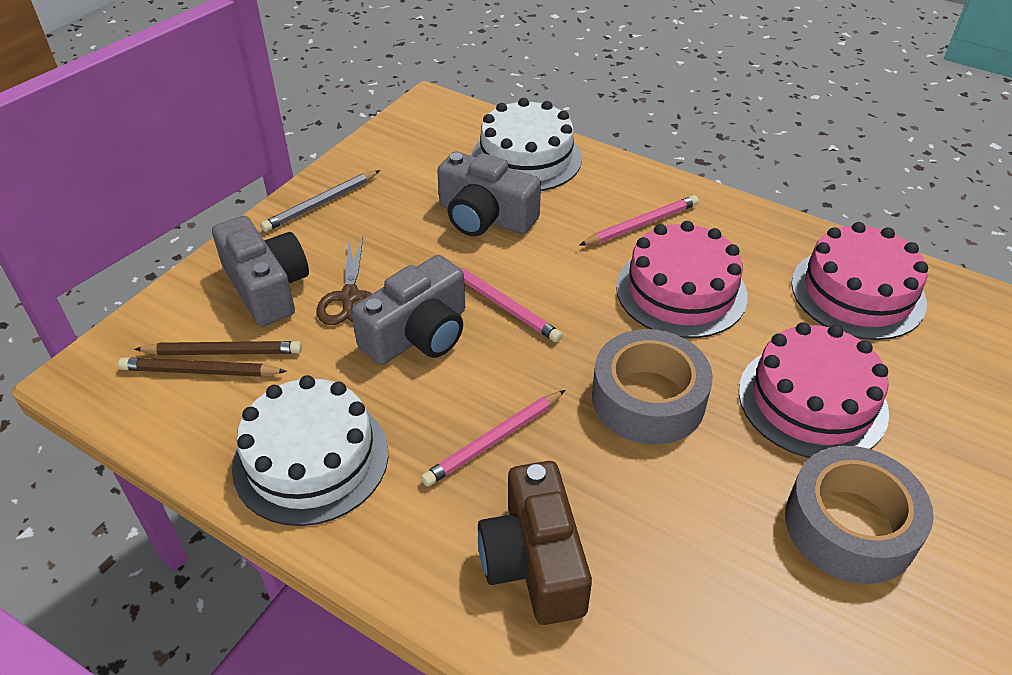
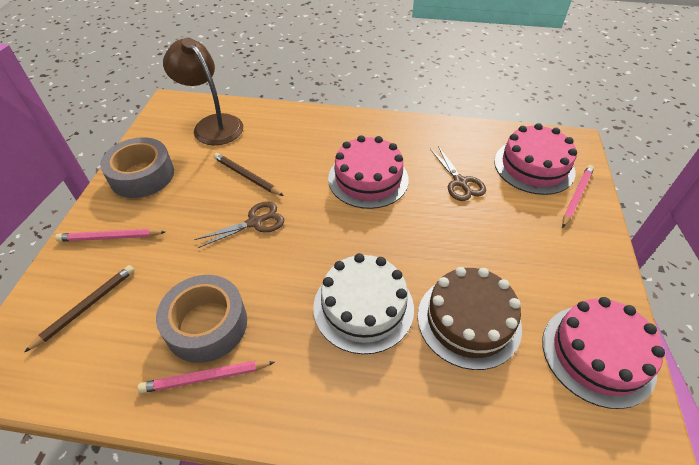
brown cake: none = 0 -> [417,267,522,370] = 1
brown camera: [478,461,592,625] = 1 -> none = 0
brown lamp: none = 0 -> [163,38,243,145] = 1
brown scissors: [316,237,372,325] = 1 -> [194,201,284,248] [430,146,486,201] = 2
grey camera: [212,216,309,326] [351,255,465,365] [437,151,541,236] = 3 -> none = 0
grey pencil: [261,170,380,232] = 1 -> none = 0
white cake: [232,375,388,526] [472,98,582,191] = 2 -> [313,253,414,354] = 1

